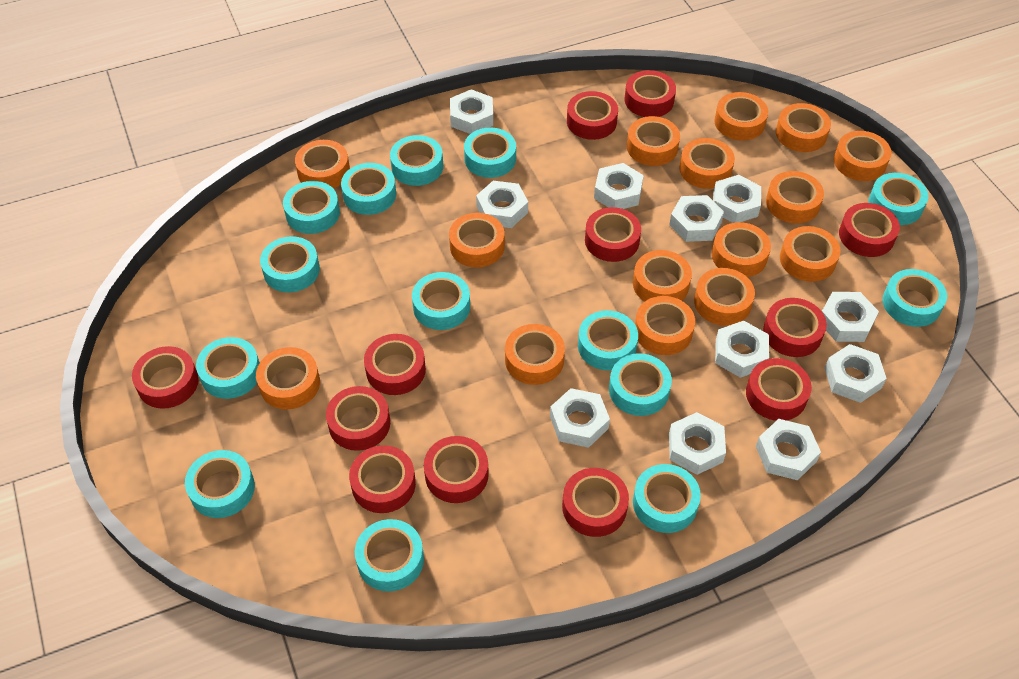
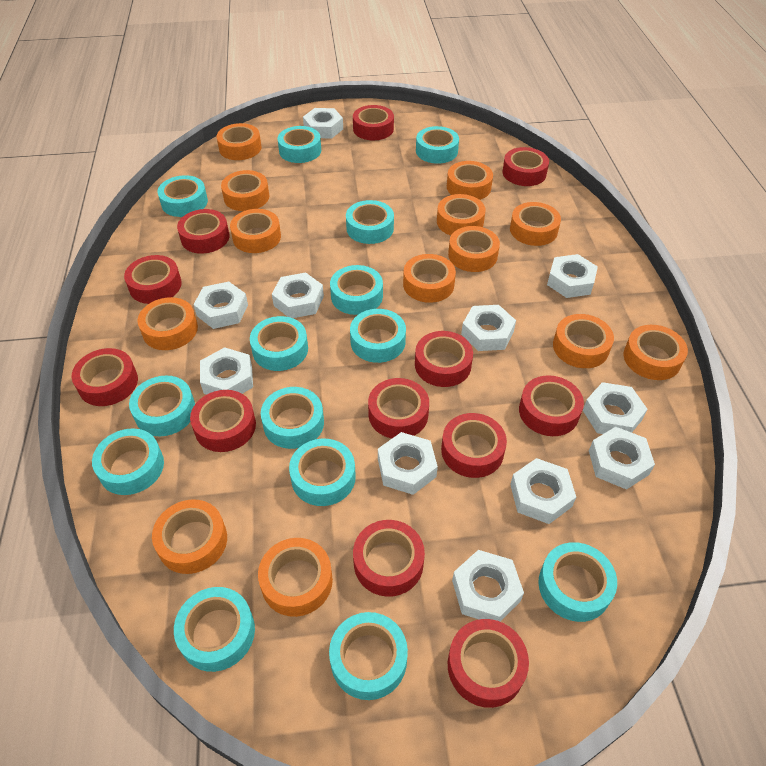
orange tape: [256,347,320,409] [295,140,350,188] [449,213,505,268] [505,324,565,385] [627,116,680,166] [633,250,692,302] [635,296,695,355] [679,138,735,189] [694,268,755,326] [712,222,771,277] [714,92,768,141] [766,171,824,224] [776,103,831,152] [780,226,840,282] [834,131,891,181] = 15 -> [138,297,198,350] [152,499,227,574] [217,123,261,160] [221,170,269,211] [230,209,281,253] [258,538,333,617] [403,254,456,303] [437,194,486,235] [447,161,493,200] [448,226,500,272] [510,202,561,246] [553,314,614,368] [624,325,688,380] = 13

